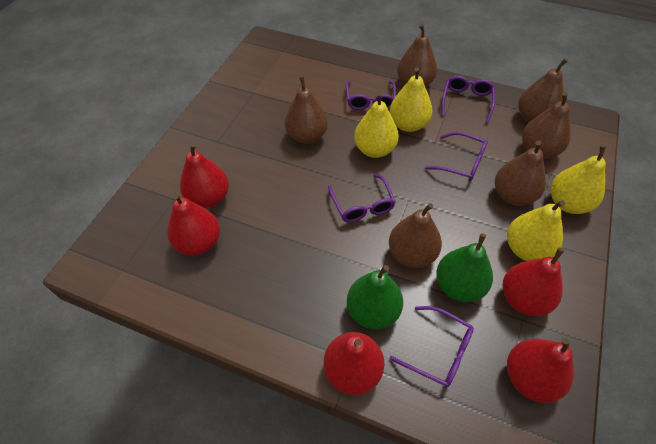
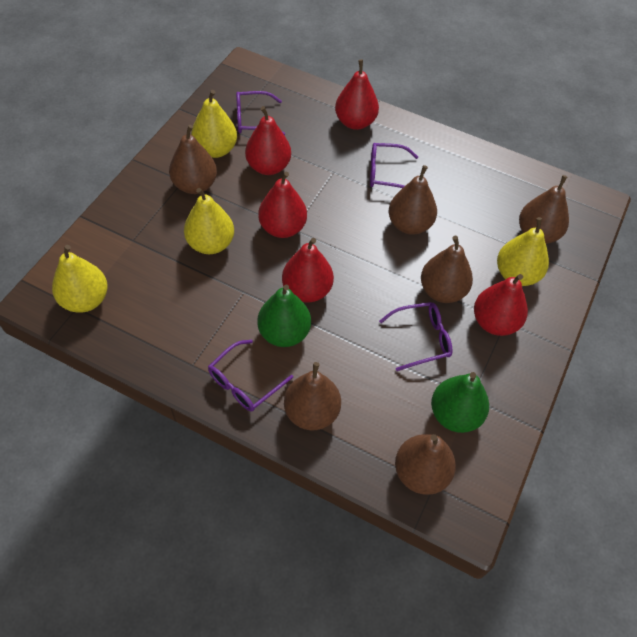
purple glasses: [328,174,396,222] [346,81,396,110] [389,306,474,387] [425,132,488,181] [441,76,495,123] = 5 -> [208,340,293,411] [236,91,285,135] [370,143,418,188] [379,302,452,371] = 4

